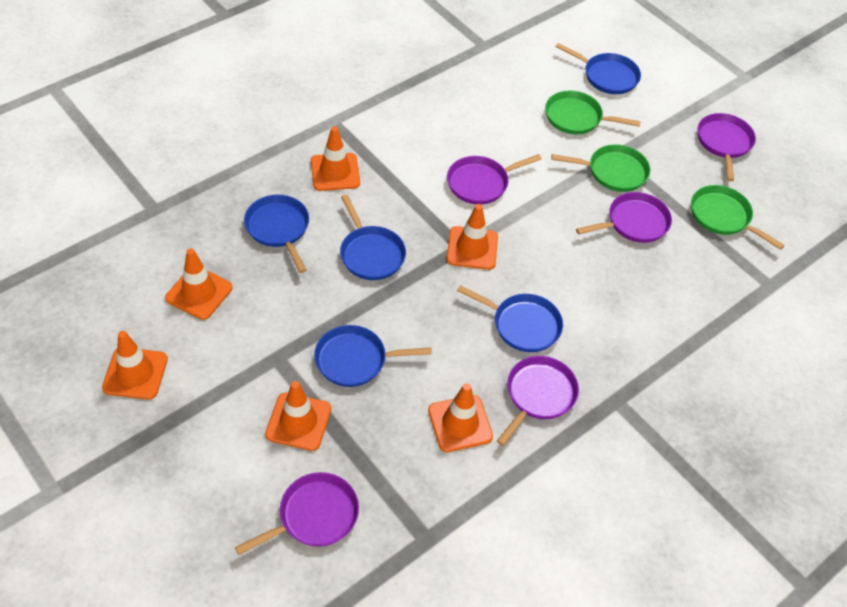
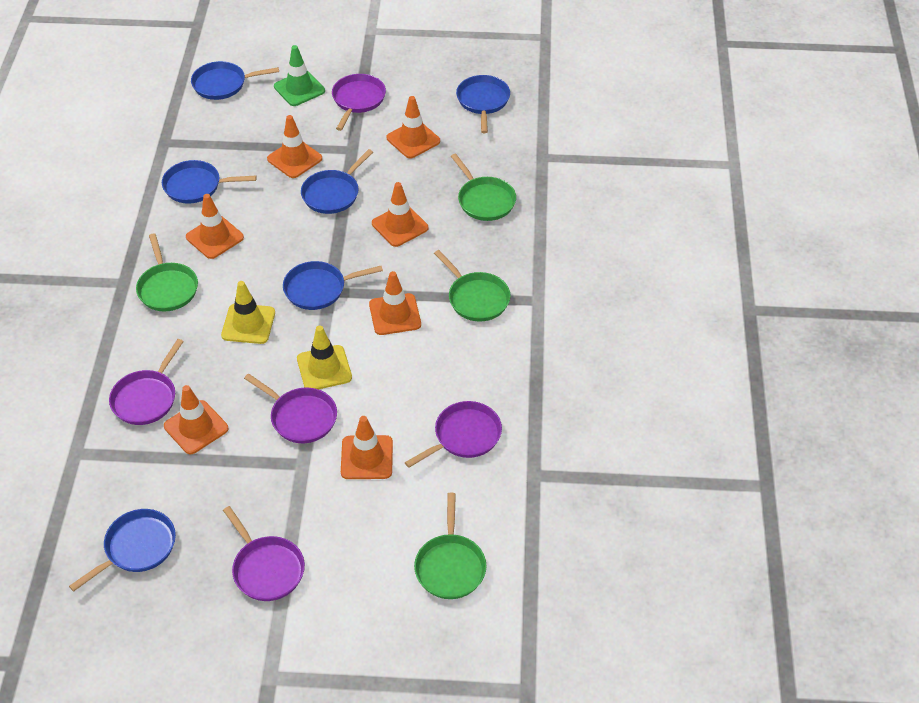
blue pan: [244,195,309,273] [314,325,432,387] [340,195,406,280] [457,285,563,352] [555,43,641,94] = 5 -> [69,509,176,592] [162,160,256,204] [191,61,279,100] [283,261,383,310] [301,149,373,214] [456,75,510,133] = 6
green pan: [545,90,641,134] [551,144,650,192] [691,185,785,250] = 3 -> [136,233,198,311] [414,493,486,599] [434,250,511,322] [451,154,516,221] = 4
green traffic cone: none = 0 -> [274,45,325,106] = 1
orange traffic cone: [102,331,168,399] [165,249,232,320] [265,381,331,451] [311,126,360,191] [428,383,493,452] [447,204,498,270] = 6 -> [164,385,228,454] [186,194,244,259] [267,115,322,178] [341,416,393,479] [369,271,421,335] [372,182,428,247] [386,96,440,158] = 7
yellow traffic cone: none = 0 -> [221,281,275,344] [297,325,352,390] = 2

